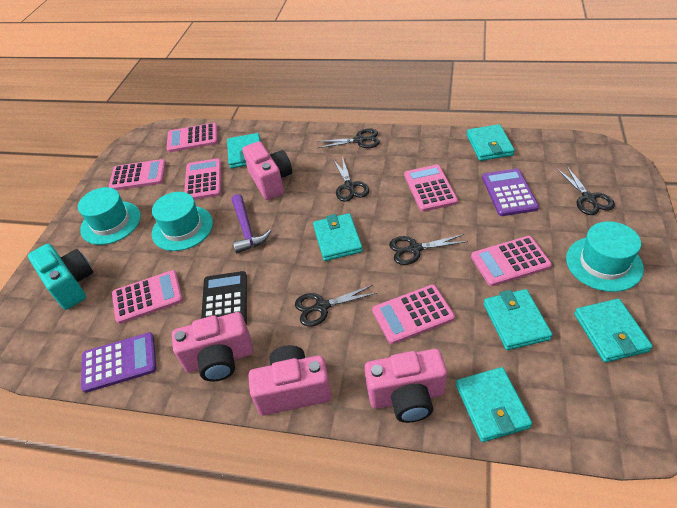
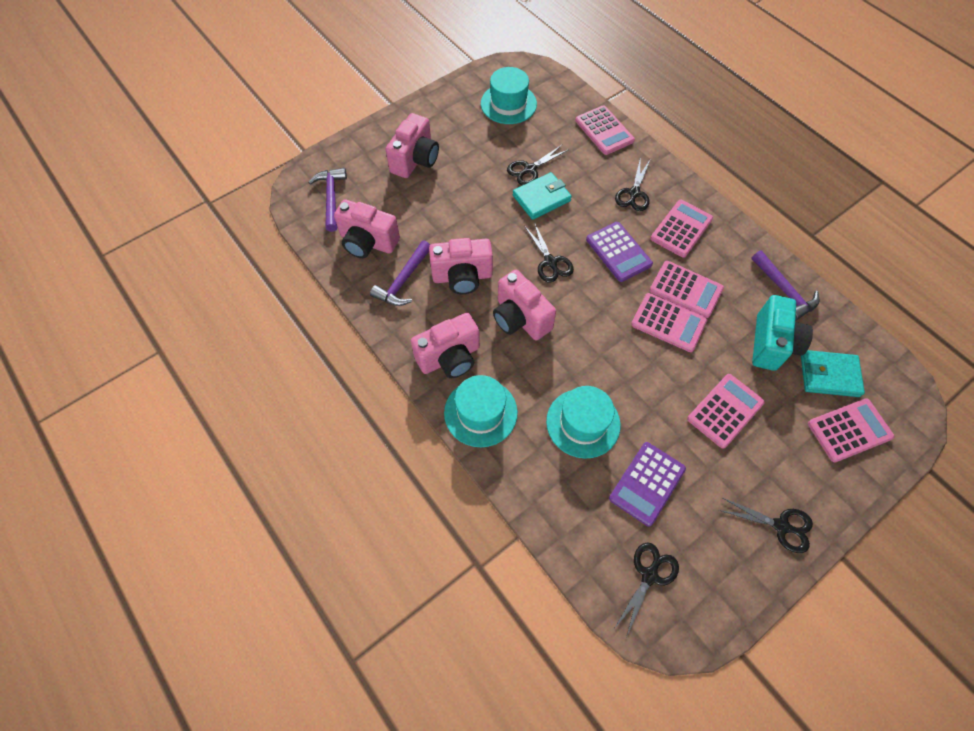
black calculator: [201,271,247,324] = 1 -> none = 0
pink calculator: [109,159,166,190] [112,270,183,324] [167,123,218,152] [184,158,222,200] [372,285,455,344] [404,165,458,212] [471,236,552,286] = 7 -> [575,105,635,155] [631,293,707,352] [650,200,713,258] [650,261,724,318] [687,374,765,449] [808,398,895,462] = 6
pink camera: [172,312,253,382] [243,141,292,200] [248,345,332,416] [365,349,447,423] = 4 -> [334,199,400,258] [386,113,439,178] [411,313,480,378] [429,238,493,294] [493,270,556,340] = 5
purple hammer: [231,194,271,253] = 1 -> [308,168,347,232] [370,241,430,306] [751,250,819,321] = 3
turquoise wallet: [227,133,261,168] [313,213,363,261] [456,367,532,442] [467,124,515,161] [484,289,552,350] [574,299,653,362] = 6 -> [513,172,572,220] [801,350,865,397] = 2

